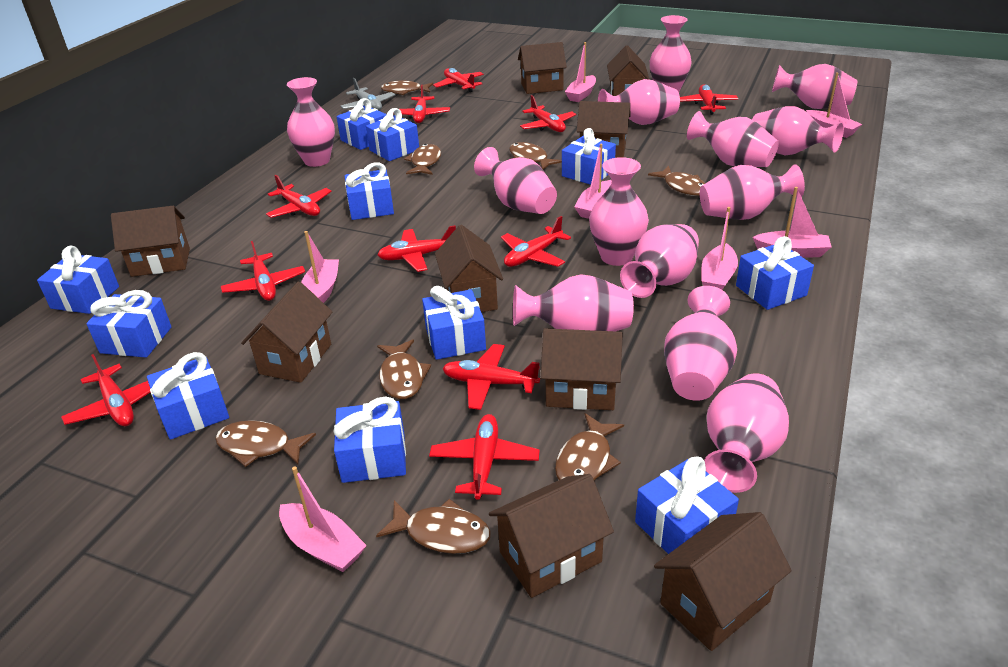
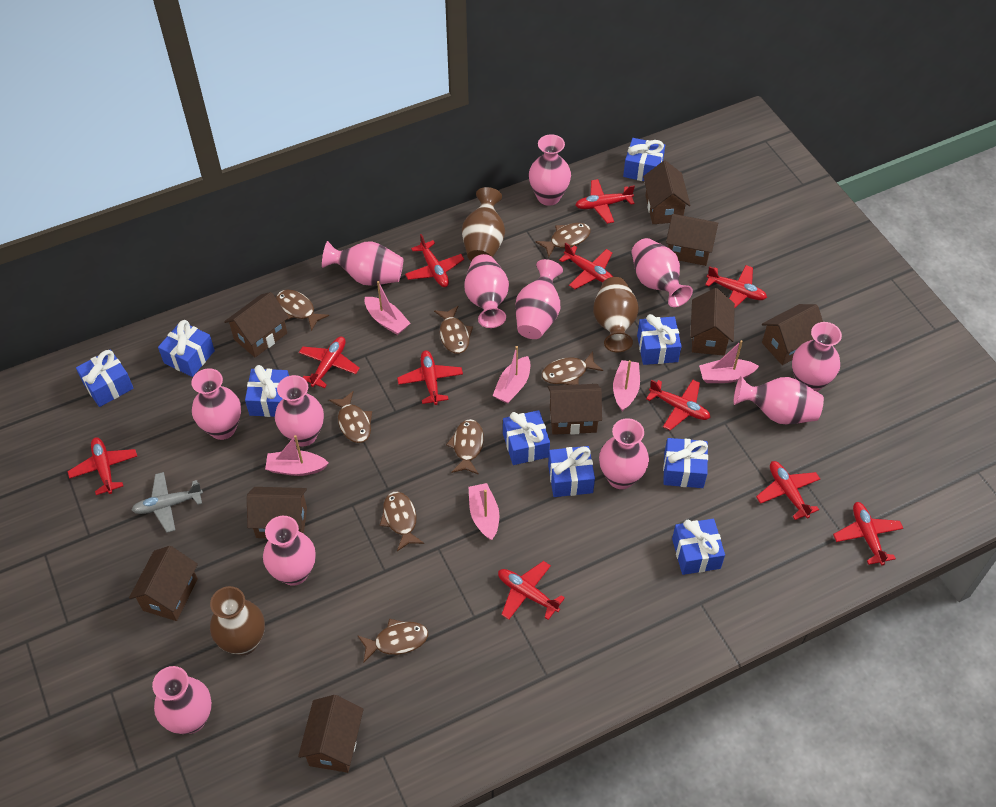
blue gift: [37,246,119,314] [86,290,171,358] [147,352,229,440] [333,396,406,483] [337,98,386,150] [345,162,394,220] [366,108,419,161] [422,286,486,360] [562,128,616,185] [635,456,739,554] [736,236,814,310] = 11 -> [76,349,134,407] [158,320,215,377] [245,365,289,417] [503,410,550,465] [548,446,595,497] [623,138,665,181] [637,314,682,365] [663,438,708,488] [672,519,725,575] = 9
brown vase: none = 0 -> [210,586,265,655] [462,187,505,261] [593,277,639,352] = 3
pink boat: [279,466,367,572] [302,231,339,303] [565,42,596,102] [574,144,612,219] [701,207,738,290] [753,187,831,258] [806,72,862,138] = 7 -> [265,435,329,476] [365,281,410,335] [469,483,499,540] [493,346,530,404] [613,360,640,411] [699,340,759,383] = 6
pink vase: [287,77,335,167] [474,147,557,214] [513,274,634,331] [589,157,649,266] [598,79,680,125] [620,224,699,298] [650,15,692,92] [664,286,737,401] [687,111,779,167] [700,164,805,220] [704,373,789,493] [752,106,844,155] [772,64,858,109] = 13 -> [152,666,212,734] [191,368,241,440] [263,516,316,586] [275,375,324,447] [322,241,403,286] [465,254,509,328] [515,259,563,339] [529,134,571,206] [599,418,649,489] [632,238,693,307] [734,376,824,425] [792,322,842,392] = 12

